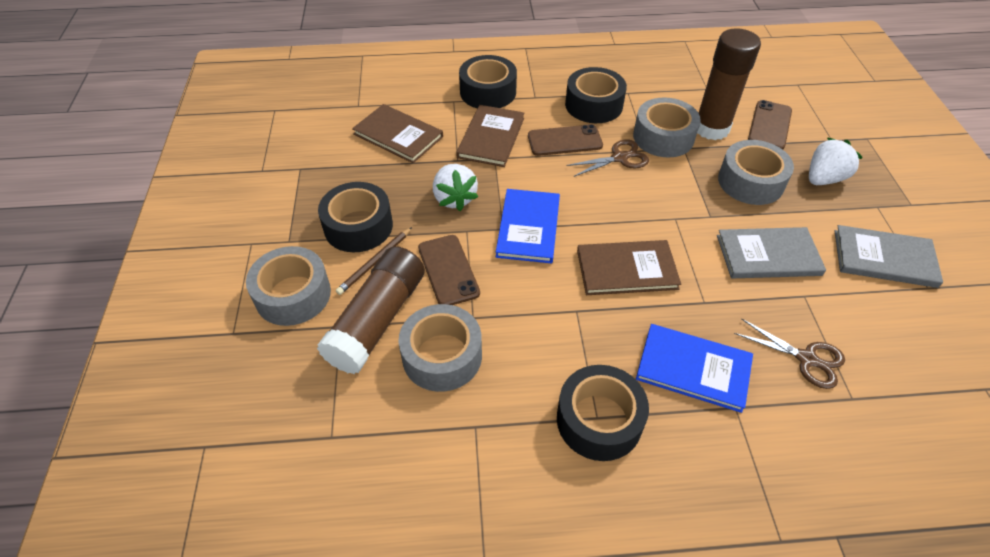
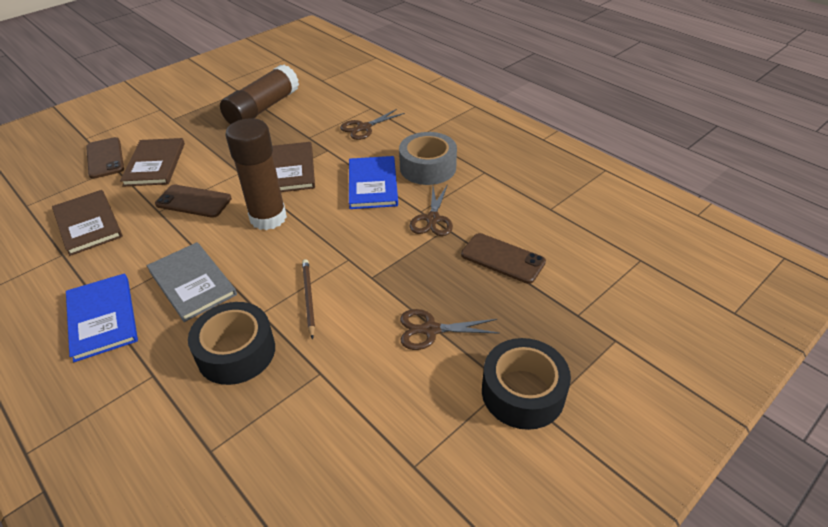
black tape: [318,182,393,252] [459,55,517,108] [557,365,649,461] [565,67,627,123] = 4 -> [188,302,275,385] [482,338,571,430] = 2
brown scissors: [566,139,649,177] [734,318,845,389] = 2 -> [340,109,405,140] [400,309,500,350] [410,184,453,236] = 3
grey book: [717,227,826,278] [835,225,943,288] = 2 -> [147,242,237,322] = 1
grey tape: [246,246,331,326] [398,304,482,392] [633,97,701,158] [718,140,794,205] = 4 -> [399,132,457,185] = 1
white strawberry: [433,164,478,211] [809,137,863,185] = 2 -> none = 0

